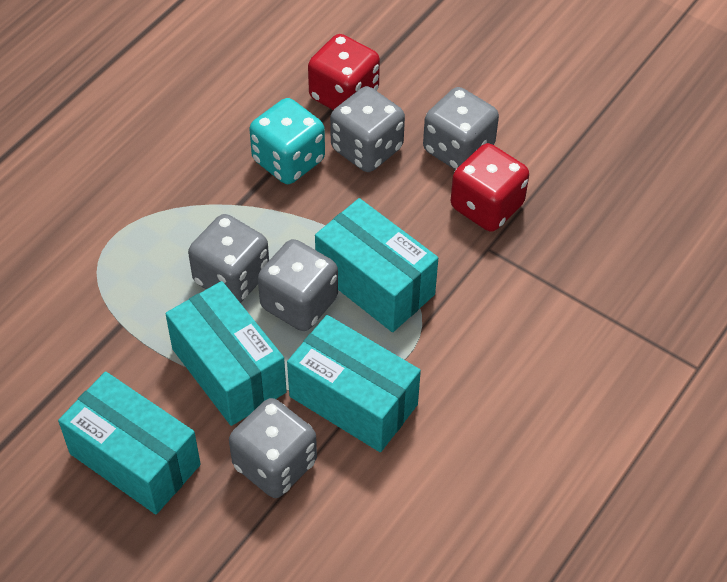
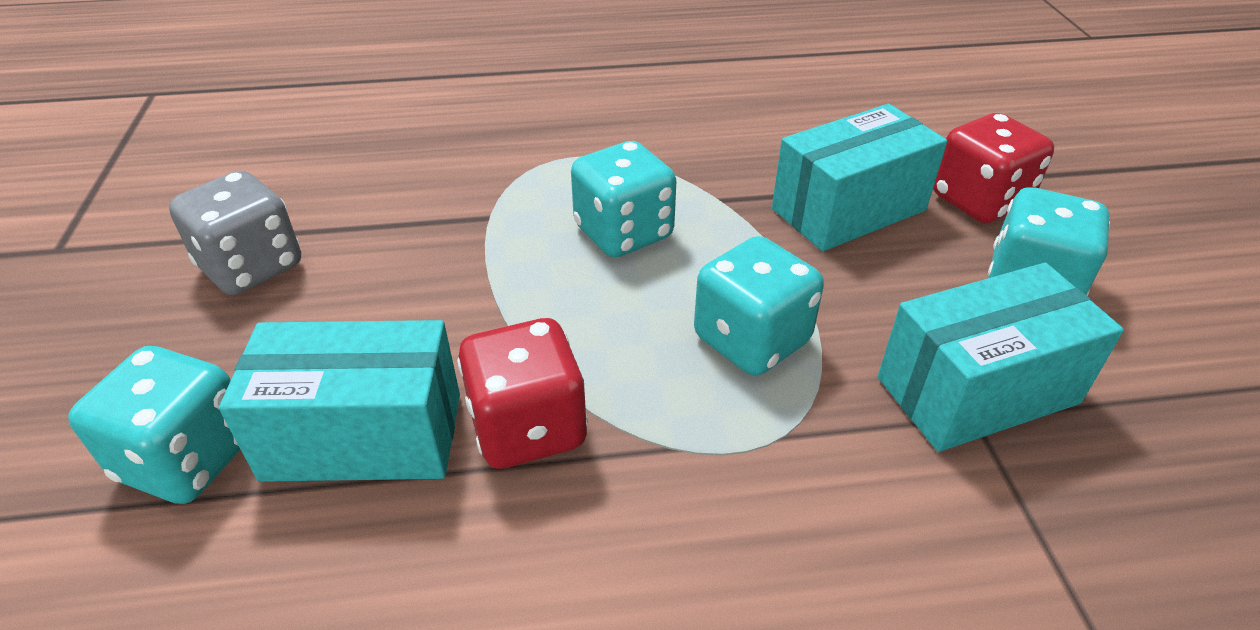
grey dice: [188,214,269,303] [229,398,317,498] [258,239,338,331] [330,86,405,172] [423,87,499,170] = 5 -> [169,171,301,295] = 1
turquoise box: [58,372,201,514] [165,281,287,426] [287,315,421,452] [315,198,438,332] = 4 -> [219,320,460,482] [772,104,948,251] [878,263,1124,452] = 3
turquoise dice: [249,98,325,184] = 1 -> [68,346,241,504] [571,141,676,257] [694,236,824,376] [988,187,1110,296] = 4

